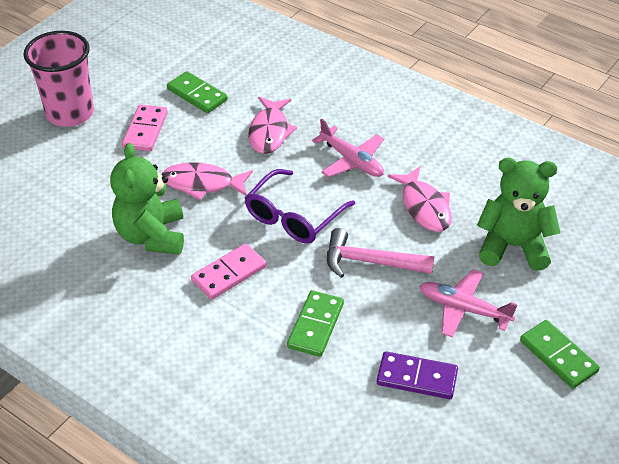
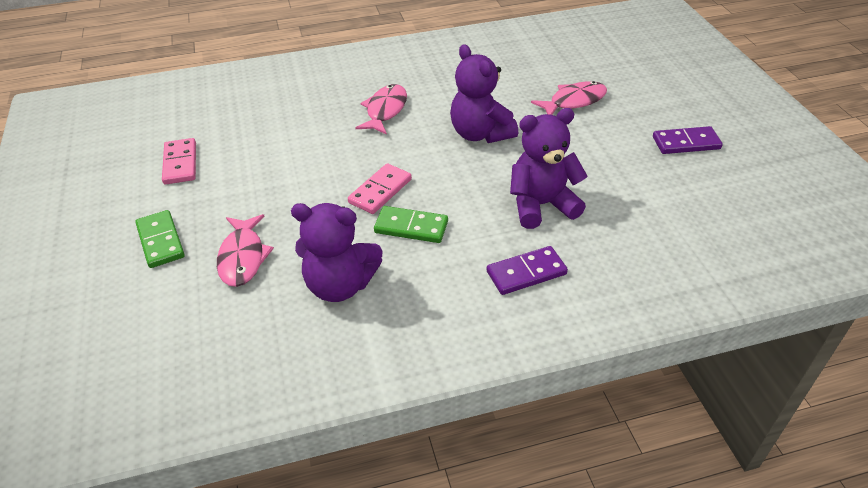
green domino: [167,71,228,113] [287,290,344,357] [520,320,600,389] = 3 -> [135,210,185,268] [374,206,448,243] = 2
green teddy bear: [110,143,184,254] [477,158,560,271] = 2 -> none = 0
pink cup: [24,31,94,127] = 1 -> none = 0
pink hammer: [327,228,434,278] = 1 -> none = 0
pink plane: [312,118,384,177] [419,269,517,337] = 2 -> none = 0
purple domino: [377,351,458,399] = 1 -> [486,246,568,295] [653,126,723,154] = 2
purple glasses: [245,169,355,244] = 1 -> none = 0
purple teddy bear: none = 0 -> [291,203,383,302] [450,44,518,143] [510,108,588,229] = 3

